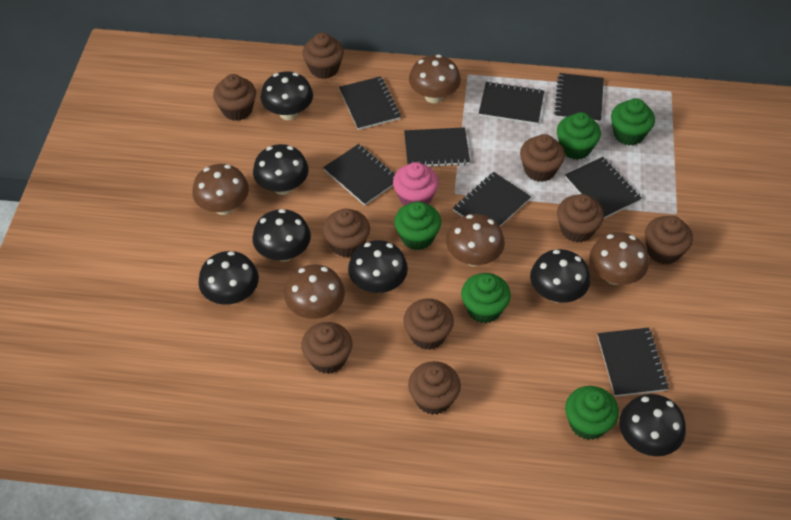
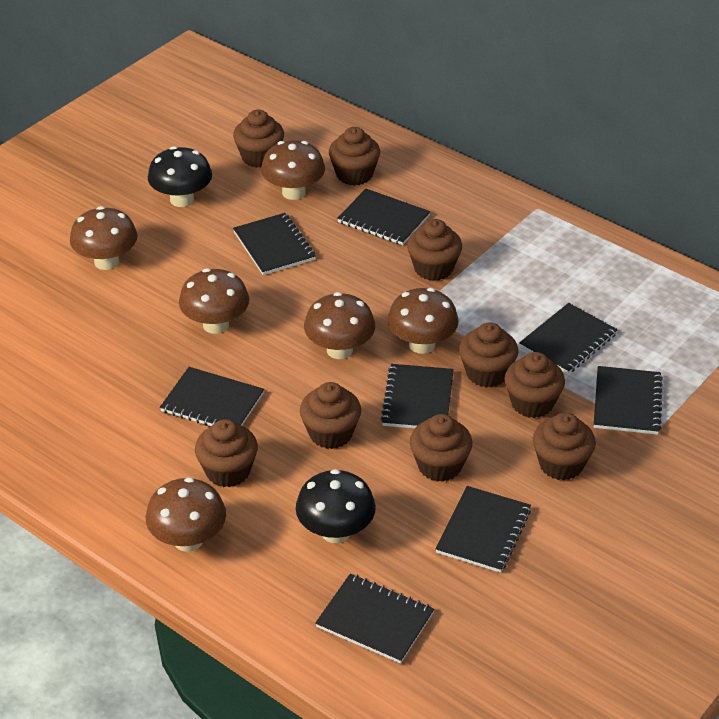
black mushroom: [198,251,259,305] [252,209,311,262] [253,144,309,195] [261,71,313,120] [348,240,408,293] [530,249,591,303] [619,394,686,456] = 7 -> [148,146,212,207] [296,469,376,543] = 2
brown mushroom: [192,164,249,215] [284,264,345,319] [409,55,461,103] [446,214,505,266] [589,232,649,285] = 5 -> [70,206,138,270] [146,477,226,552] [179,268,249,334] [261,140,325,200] [304,292,375,359] [387,288,459,354] = 6
green cupcake: [394,202,441,250] [461,273,511,323] [557,112,601,160] [565,386,619,440] [611,98,655,146] = 5 -> none = 0
pink cupcake: [393,162,439,206] = 1 -> none = 0

